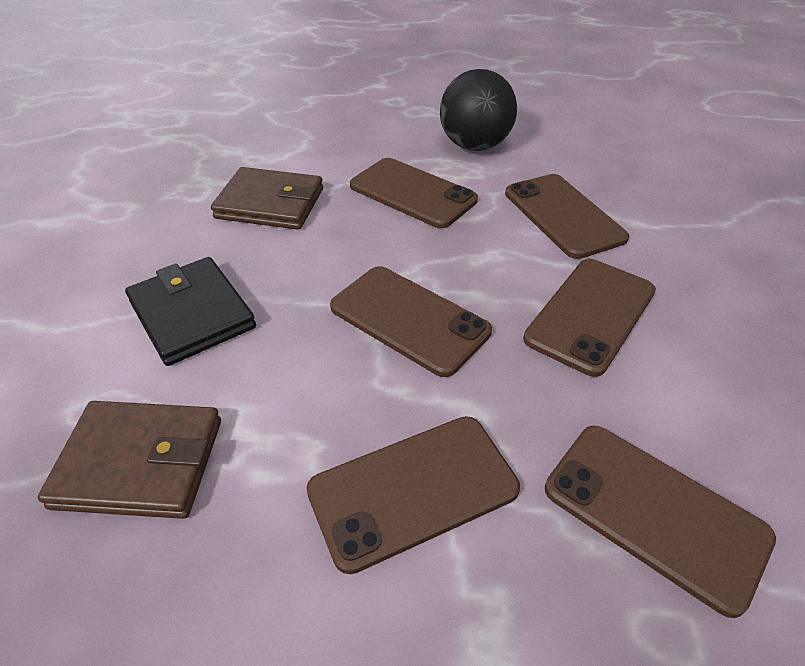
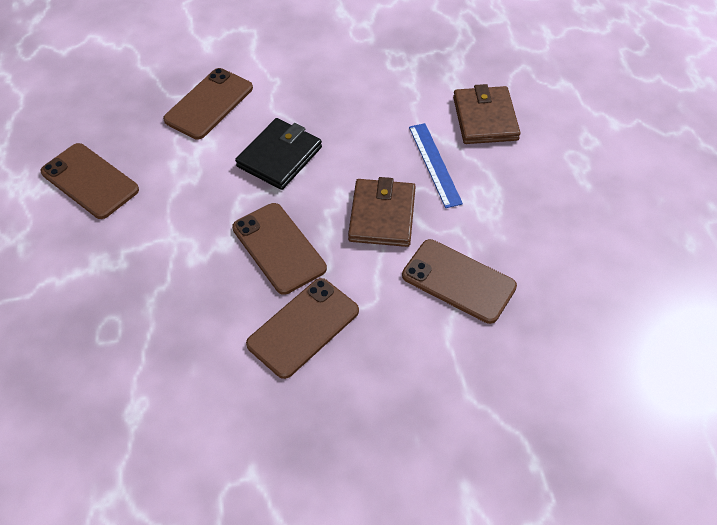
black ball: [440,69,517,151] = 1 -> none = 0
blue ruler: none = 0 -> [409,123,463,208] = 1
brown phone: [306,416,520,574] [330,266,492,377] [350,158,478,228] [505,174,629,259] [523,259,656,377] [545,426,776,618] = 6 -> [41,143,139,219] [163,68,253,139] [232,203,327,295] [246,278,359,379] [402,239,517,324] = 5

